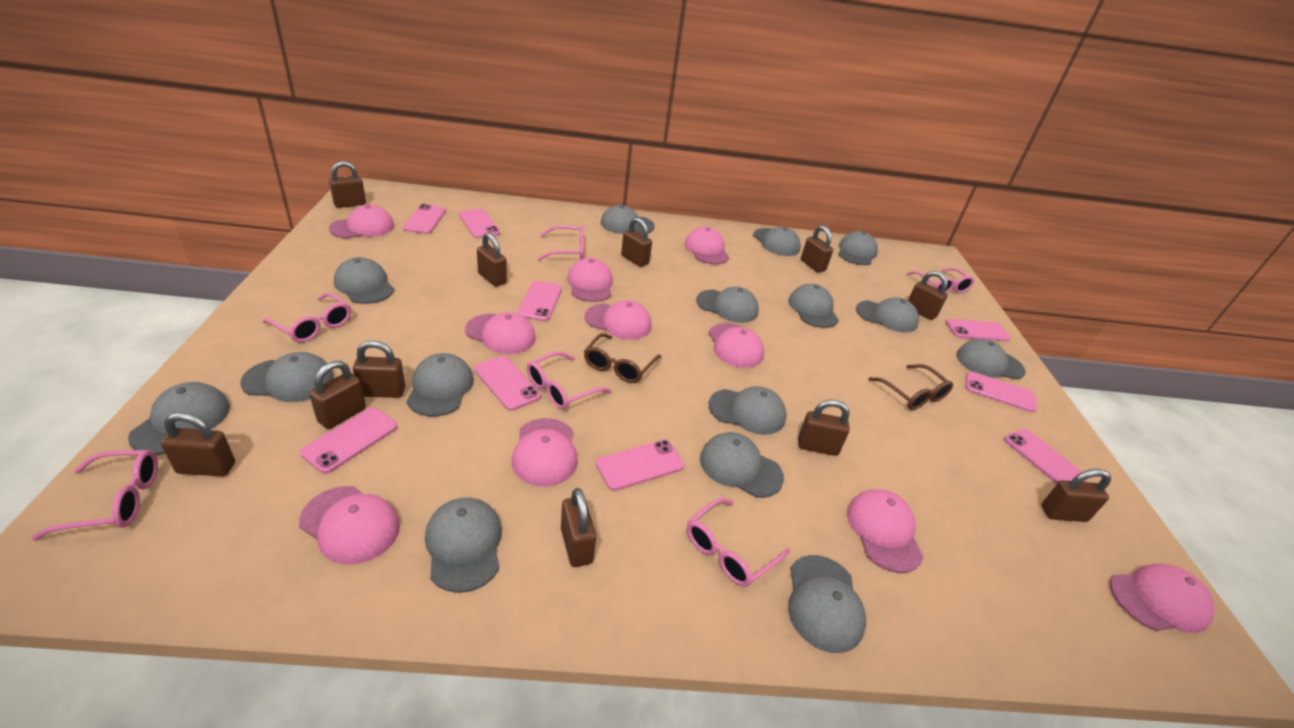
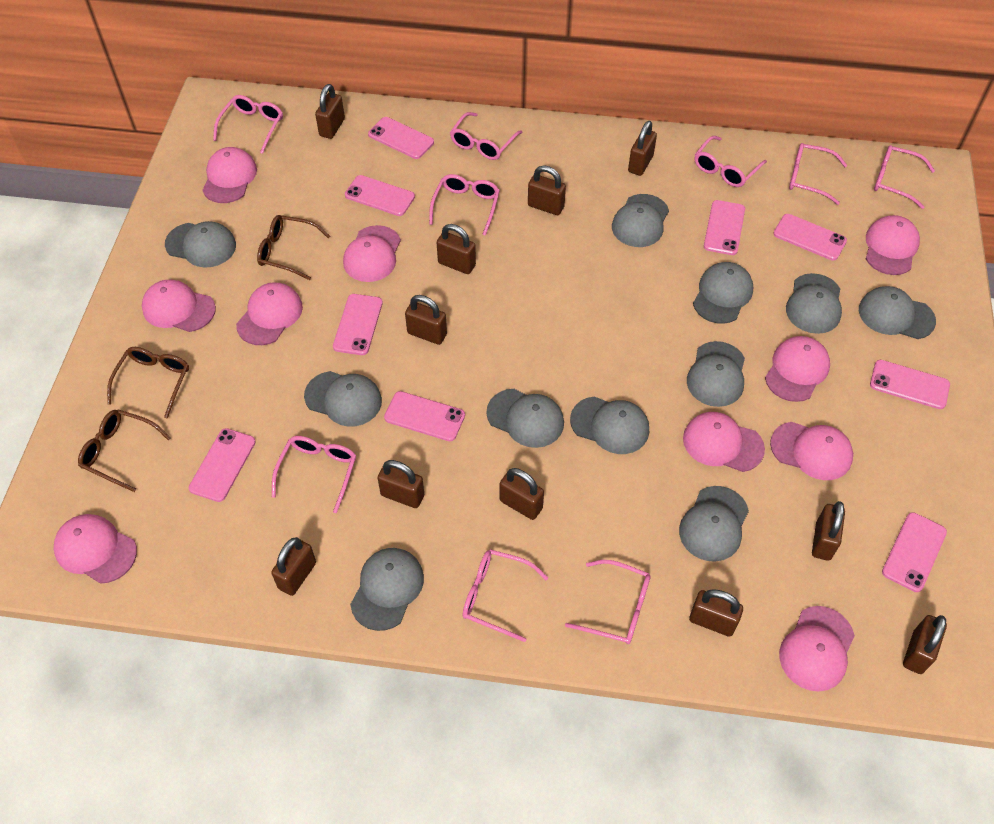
brown glasses: [584,333,662,383] [868,364,953,410] = 2 -> [78,410,171,492] [107,347,189,419] [257,215,330,280] = 3
grey cap: [128,382,230,455] [241,352,334,402] [334,257,394,304] [406,353,474,416] [425,498,502,593] [600,205,655,234] [696,287,759,323] [700,432,784,498] [709,386,787,435] [753,227,801,256] [788,284,839,328] [788,555,866,653] [838,231,878,265] [856,297,919,333] [956,339,1026,380] = 15 -> [165,221,236,268] [304,371,382,427] [350,548,424,631] [486,389,564,448] [570,397,649,454] [612,194,669,247] [679,486,749,562] [687,341,745,407] [693,262,753,324] [786,273,842,334] [859,286,936,339] = 11
pink glasses: [31,450,158,540] [262,293,351,343] [527,351,611,409] [537,225,584,260] [687,498,790,587] [907,268,974,293] = 6 -> [213,95,283,154] [272,436,356,513] [429,174,500,236] [450,112,523,160] [462,549,548,642] [565,560,651,644] [694,136,767,187] [789,143,847,205] [874,145,935,209] = 9

